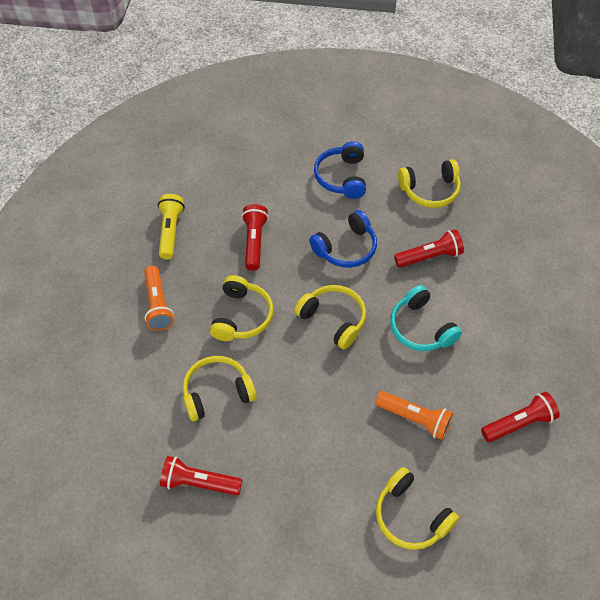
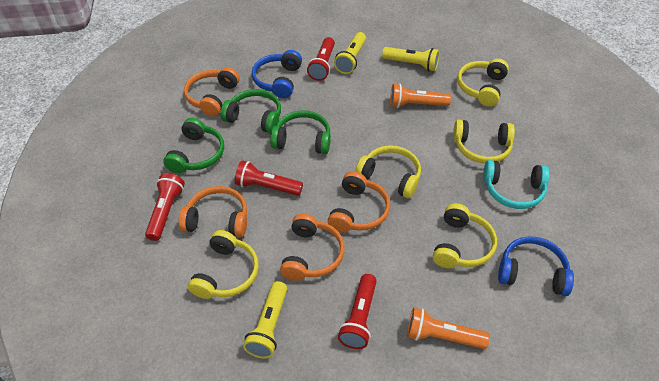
green headphones: none = 0 -> [163,118,224,173] [220,89,281,133] [270,110,331,154] = 3
orange headphones: none = 0 -> [179,186,247,237] [184,67,239,117] [280,213,345,281] [328,171,390,233] = 4
yellow flashlight: [158,194,185,259] = 1 -> [243,281,287,358] [334,32,366,74] [382,47,439,71] = 3

